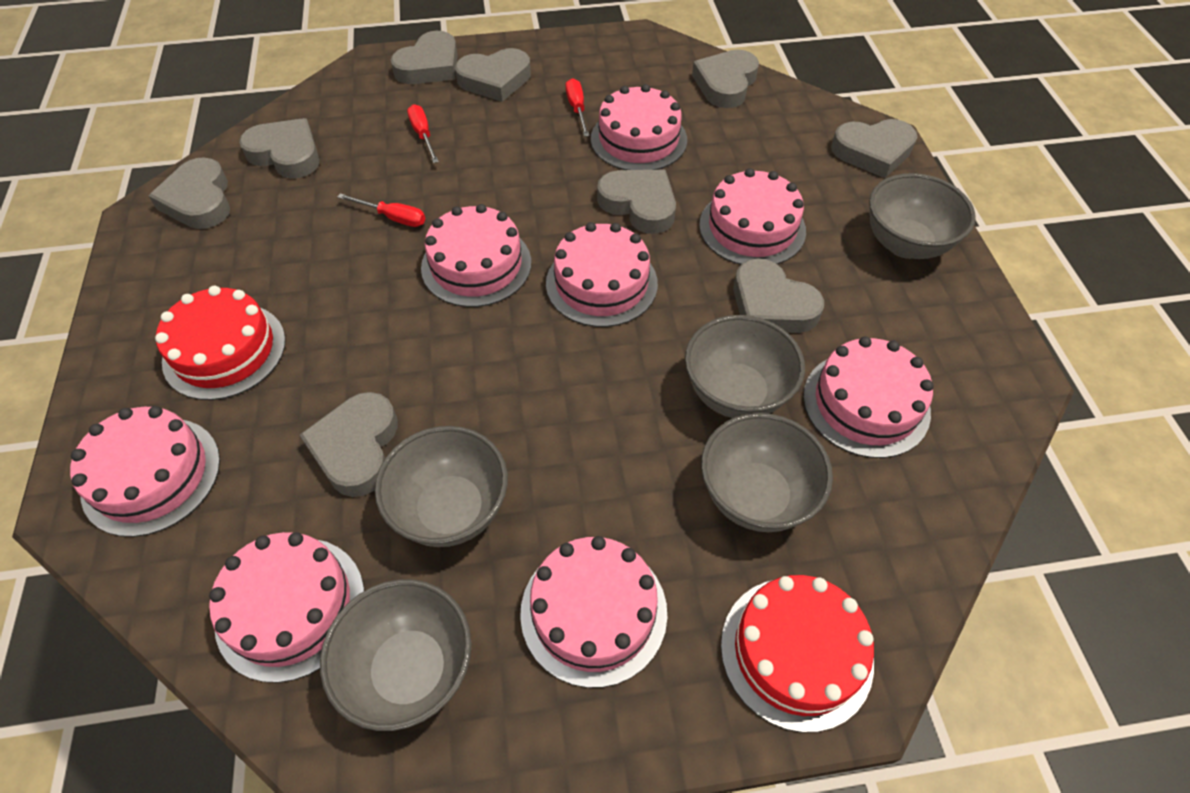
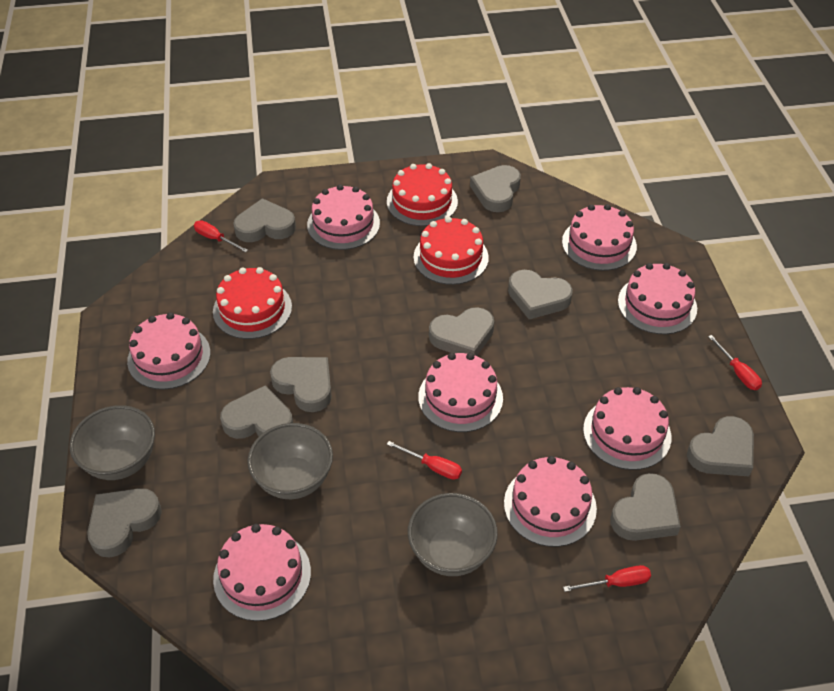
grey bowl: [320,579,472,731] [375,426,508,547] [685,315,805,418] [701,413,833,532] [869,173,976,259] = 5 -> [70,405,155,480] [248,423,333,499] [408,493,498,576] = 3
red cake: [155,286,286,400] [721,575,874,733] = 2 -> [213,267,292,339] [387,163,458,226] [414,216,489,285] = 3
red screwdriver: [337,193,425,227] [407,104,439,163] [565,78,589,137] = 3 -> [194,220,248,252] [387,441,462,480] [563,565,651,592] [708,335,762,390] = 4

